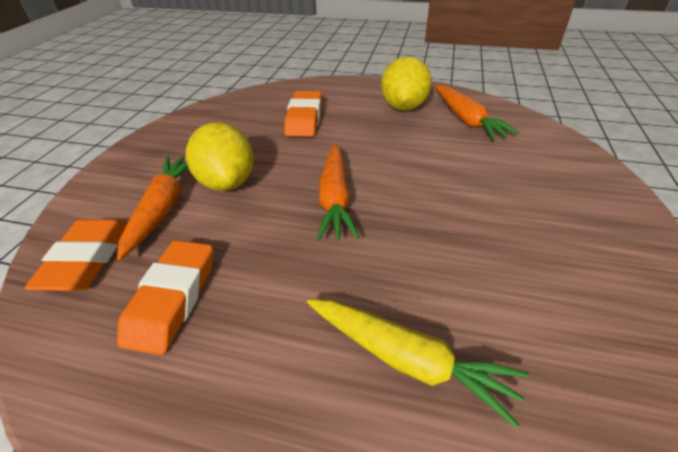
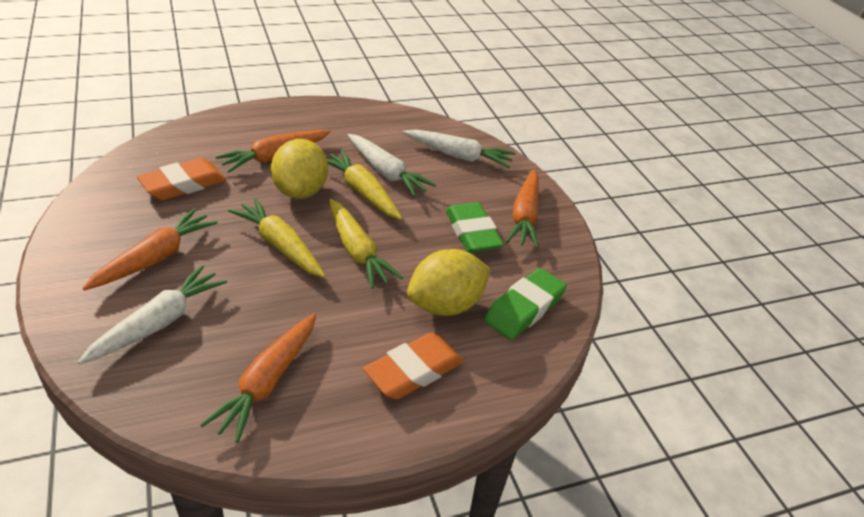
green eraser: none = 0 -> [446,202,504,253] [484,268,567,340] = 2
orange carrot: [117,156,188,260] [316,144,360,241] [435,85,519,140] = 3 -> [83,208,218,290] [200,313,316,443] [215,130,330,173] [506,169,539,248] = 4
orange eraser: [25,219,128,291] [117,240,213,355] [284,91,322,137] = 3 -> [137,158,226,200] [363,332,463,399] = 2
white carrot: none = 0 -> [78,265,227,364] [348,134,436,197] [403,130,516,168] = 3
yellow carrot: [307,299,529,428] = 1 -> [228,198,325,278] [327,150,402,220] [329,199,403,289] = 3

